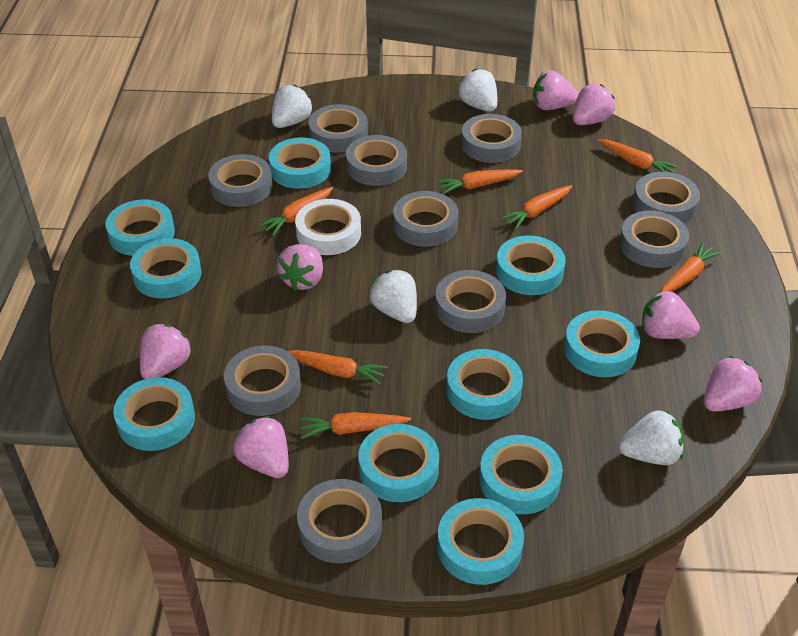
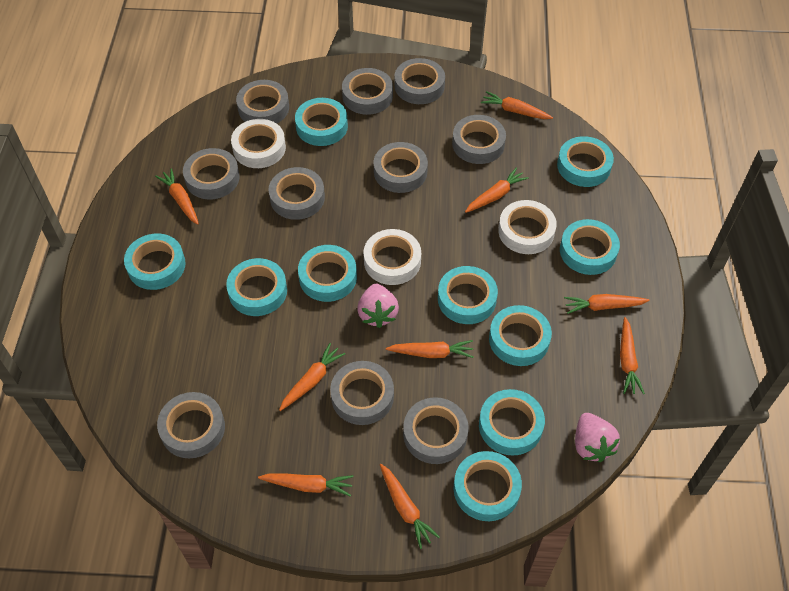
orange carrot: [259,187,333,236] [287,350,388,385] [300,412,411,439] [436,169,523,195] [501,185,572,230] [597,139,678,173] [661,242,722,292] = 7 -> [155,168,199,225] [258,474,353,497] [279,343,346,411] [380,464,440,549] [386,340,474,358] [465,167,529,213] [481,91,553,119] [564,294,650,314] [620,317,645,394] = 9
pink strawberry: [140,324,192,379] [233,416,289,478] [277,244,323,291] [533,71,579,110] [573,84,615,125] [642,290,700,339] [704,356,762,411] = 7 -> [357,284,399,328] [575,413,620,462] = 2
white strawberry: [272,85,313,128] [369,270,417,323] [458,69,497,112] [619,411,684,465] = 4 -> none = 0
white tape: [295,199,361,255] = 1 -> [231,119,286,168] [363,229,421,285] [498,200,557,254] = 3

